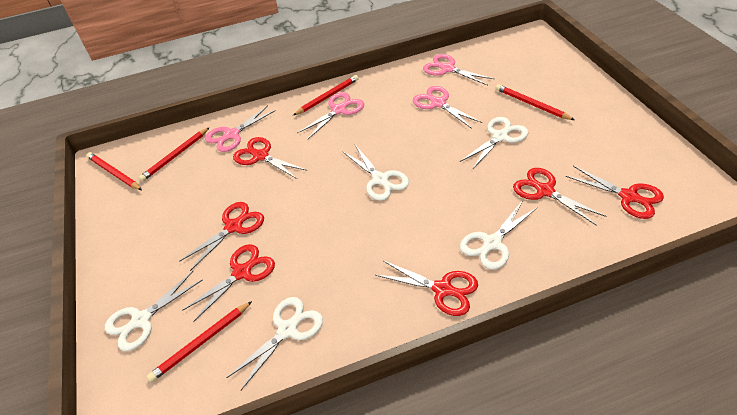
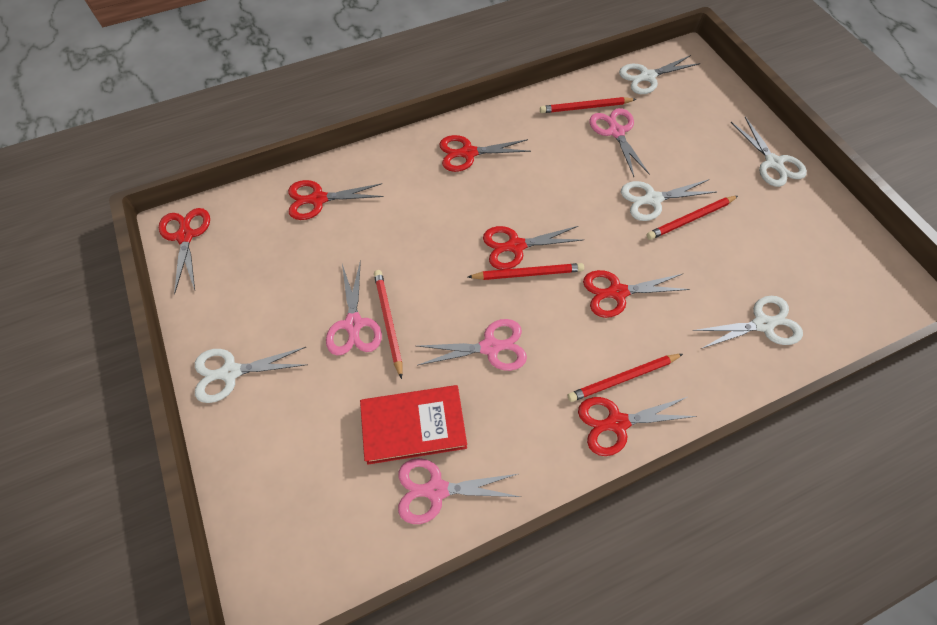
red book: none = 0 -> [360,385,467,465] = 1

